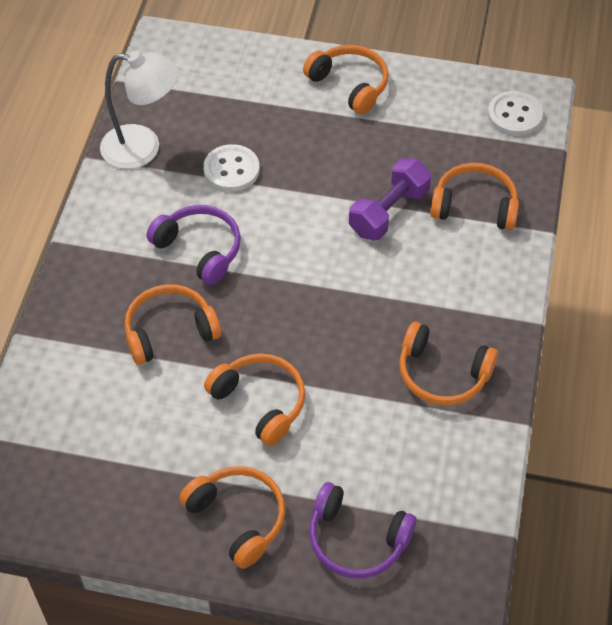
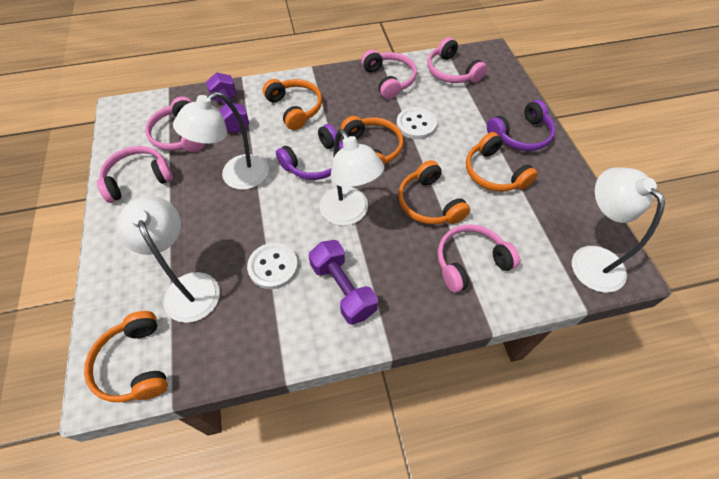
orange headphones: [125,284,221,365] [179,466,285,569] [204,354,305,446] [303,45,389,115] [399,322,498,405] [430,163,519,230] = 6 -> [84,311,168,402] [263,79,322,130] [341,116,404,165] [398,160,470,224] [466,132,538,192] = 5
pink headphones: none = 0 -> [97,146,173,203] [145,96,205,152] [361,49,417,99] [428,37,487,83] [438,225,520,293] = 5
purple dumbbell: [349,158,431,240] = 1 -> [206,72,249,133] [309,240,378,325] = 2
white lamp: [100,51,179,169] = 1 -> [117,196,220,323] [173,92,269,190] [319,129,384,226] [572,167,665,293] = 4

